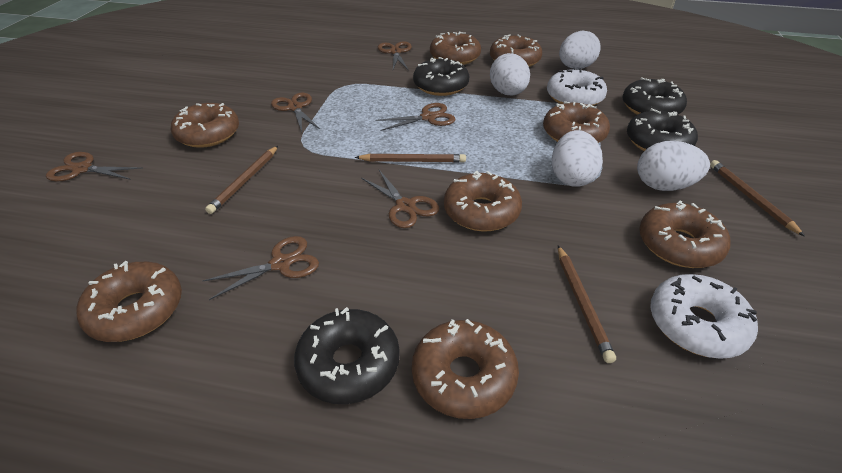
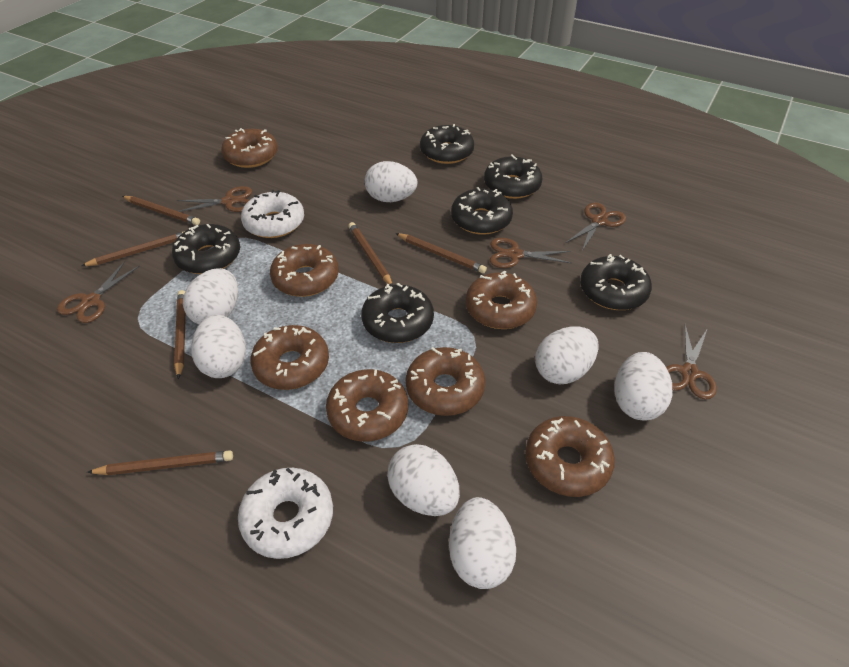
black donut: [294,307,400,404] [413,57,469,96] [623,78,687,115] [627,108,698,151] = 4 -> [172,224,240,274] [361,283,434,343] [420,124,474,164] [451,187,513,235] [484,154,542,199] [580,254,652,310] = 6
brown donut: [76,261,182,342] [171,103,239,148] [412,319,519,419] [430,31,481,65] [444,171,522,232] [490,34,542,67] [543,101,610,143] [639,201,730,268] = 8 -> [221,128,278,168] [250,325,329,390] [270,244,339,297] [326,369,408,441] [406,347,485,416] [466,271,537,329] [525,416,615,497] = 7
brown pencil: [205,146,278,214] [355,154,466,163] [558,245,616,363] [710,160,805,237] = 4 -> [81,231,185,266] [87,450,233,475] [122,196,200,225] [174,290,186,379] [348,222,393,285] [395,233,487,273] = 6
brown scissors: [46,152,143,181] [202,236,319,300] [271,93,320,132] [361,170,439,228] [375,103,456,131] [378,41,412,71] = 6 -> [57,261,140,323] [177,186,252,212] [490,238,572,268] [566,203,626,251] [666,325,717,399] = 5
white egg: [490,53,530,95] [552,130,603,187] [559,31,601,69] [637,141,710,191] = 4 -> [183,268,238,324] [191,314,246,378] [364,161,417,202] [387,444,460,516] [449,497,516,589] [535,327,598,384] [614,352,672,421] = 7

